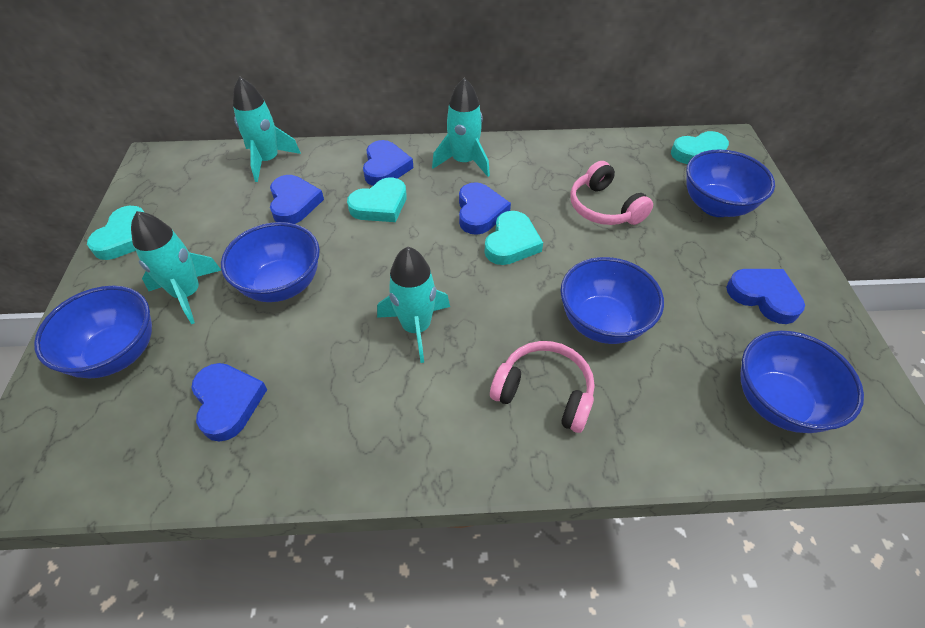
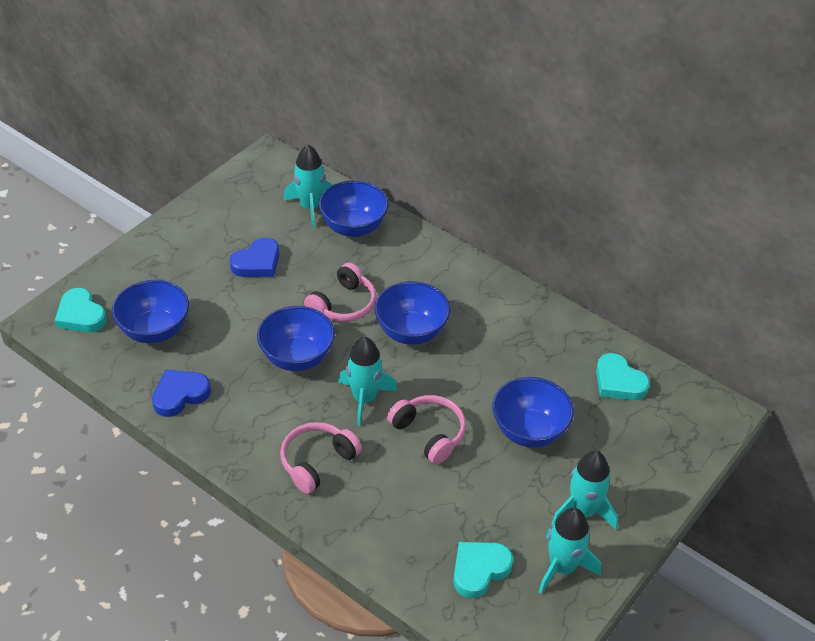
blue heart: [192,363,267,442] [270,175,324,224] [363,140,413,186] [459,182,511,235] [726,269,805,324] = 5 -> [152,370,211,417] [230,238,279,277] = 2
pink headphones: [490,341,595,433] [570,161,653,225] = 2 -> [280,422,362,494] [304,263,376,322] [387,395,466,465] = 3
turquoise heart: [87,206,145,260] [347,178,407,222] [484,211,543,265] [671,131,729,164] = 4 -> [55,288,107,333] [453,542,513,598] [596,353,650,400] = 3

